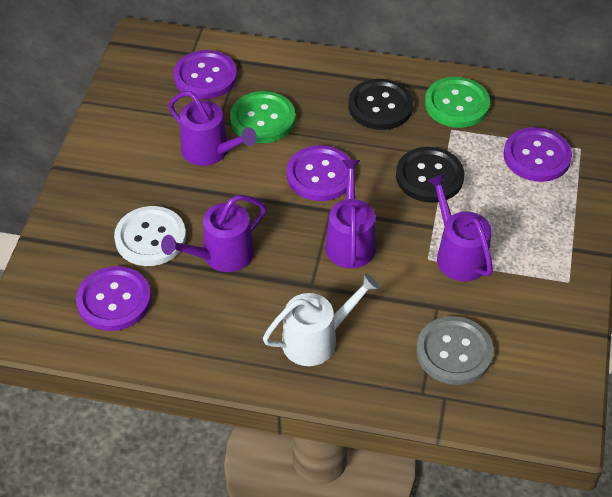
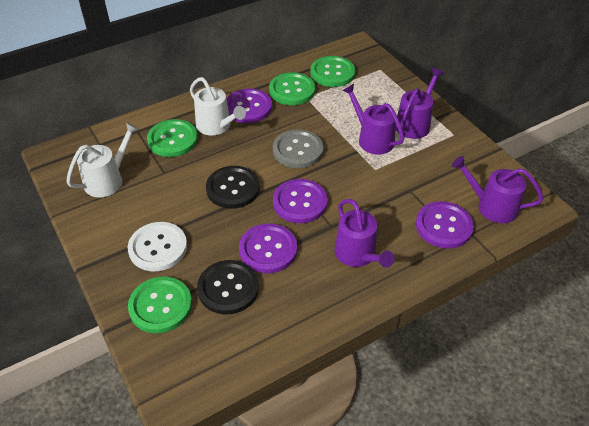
green button: [230,91,295,143] [425,77,490,128] = 2 -> [128,277,192,333] [147,119,198,157] [269,72,315,105] [310,56,355,87] = 4
white watering can: [263,273,379,366] = 1 -> [66,122,139,198] [190,77,246,135] = 2

